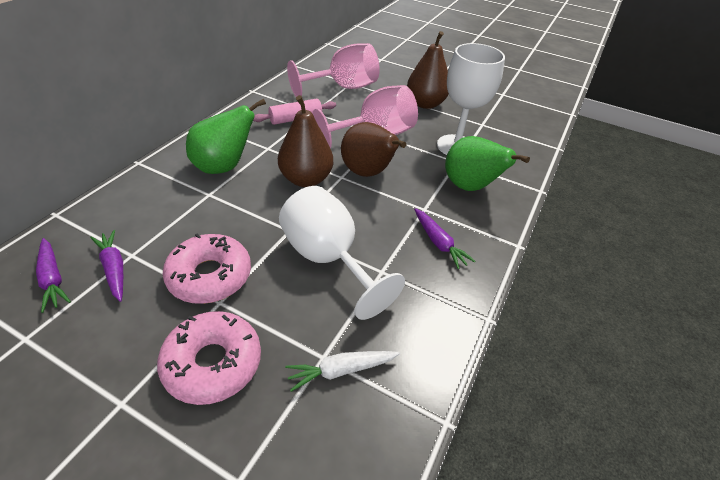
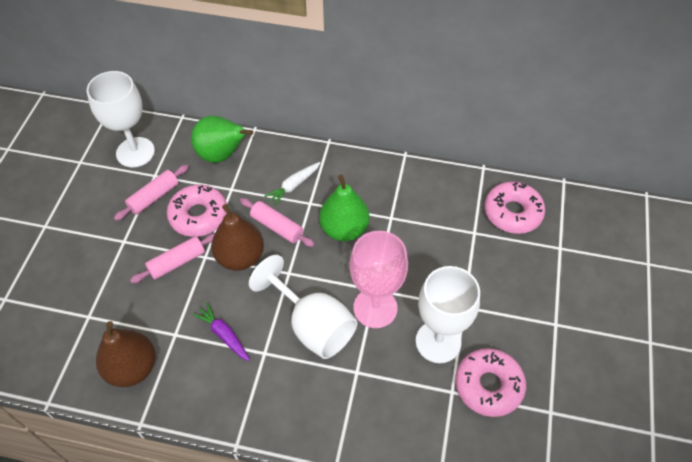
brown pear: [278,95,333,187] [341,122,407,177] [407,31,449,109] = 3 -> [96,321,156,387] [211,204,264,271] = 2
pink donut: [157,311,261,405] [163,234,251,304] = 2 -> [167,184,227,237] [455,348,526,417] [485,182,545,234] = 3
pink goblet: [287,43,380,97] [313,85,418,149] = 2 -> [349,231,408,328] = 1
pink rolling pin: [253,99,336,125] = 1 -> [114,165,189,221] [130,233,215,284] [240,198,315,247] = 3
purple carrot: [36,238,71,313] [90,230,123,302] [414,208,475,269] = 3 -> [193,303,250,361] = 1
white goblet: [279,186,405,320] [437,43,505,155] = 2 -> [87,71,155,167] [249,255,357,359] [416,266,480,363] = 3

